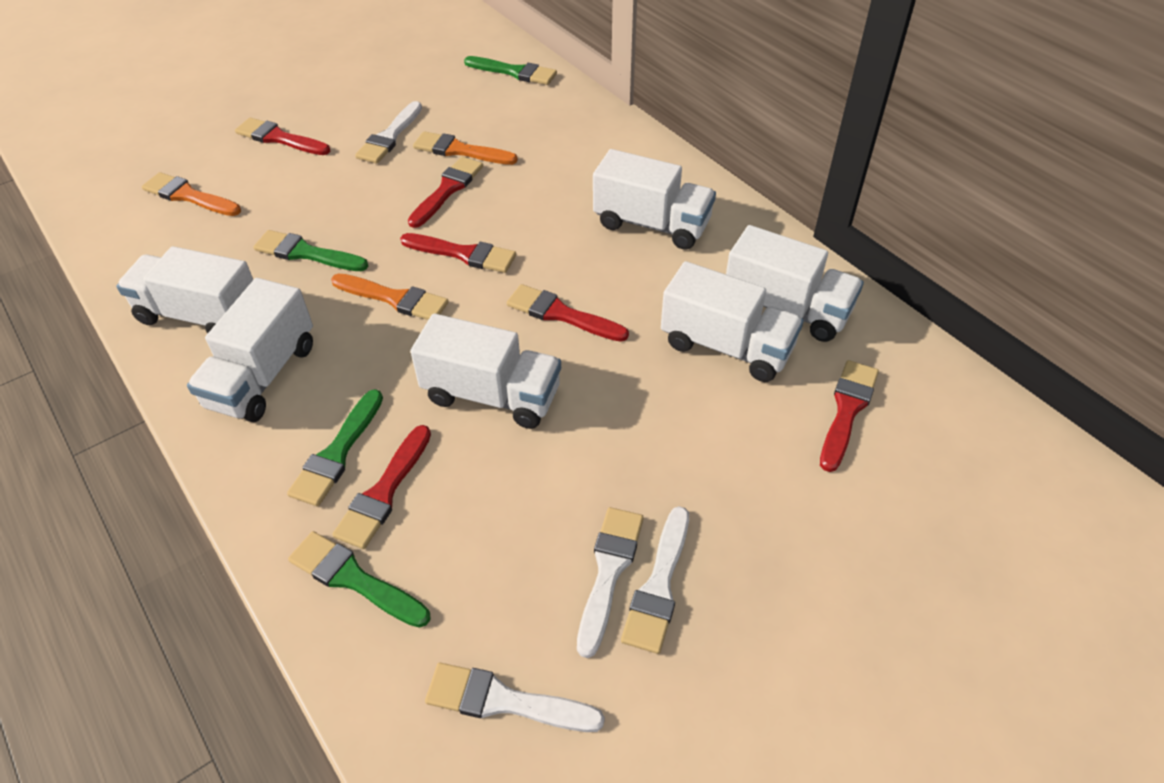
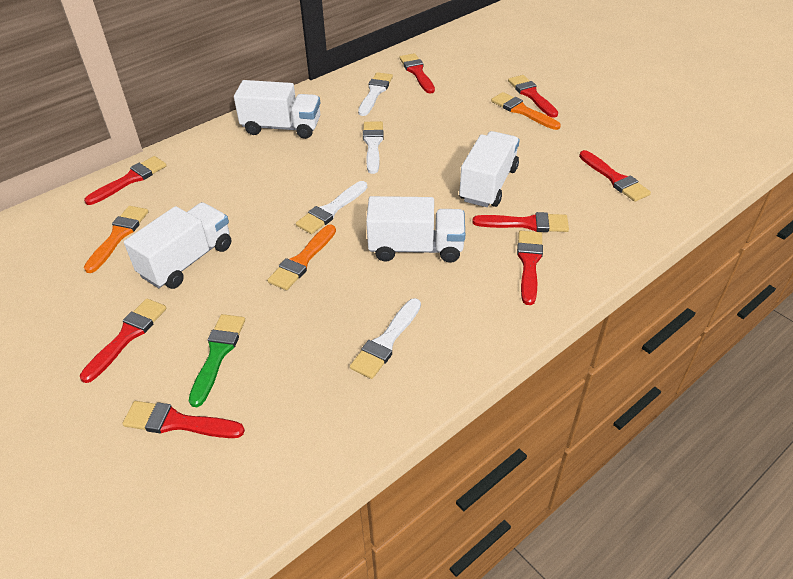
green brush: [254,230,368,271] [287,389,383,506] [288,531,431,628] [464,56,557,85] = 4 -> [189,314,245,407] = 1
red brush: [235,117,331,155] [332,425,431,549] [400,233,516,273] [408,157,483,228] [507,284,629,342] [820,360,879,472] = 6 -> [80,299,166,383] [84,156,167,205] [122,401,245,438] [399,53,435,94] [472,212,569,232] [508,75,558,118] [517,231,543,305] [579,150,651,202] = 8
white truck: [116,246,253,333] [187,278,313,422] [410,313,561,429] [593,149,716,250] [661,261,804,382] [726,225,864,342] = 6 -> [124,202,231,289] [234,80,320,139] [366,196,465,263] [459,131,520,207] = 4

